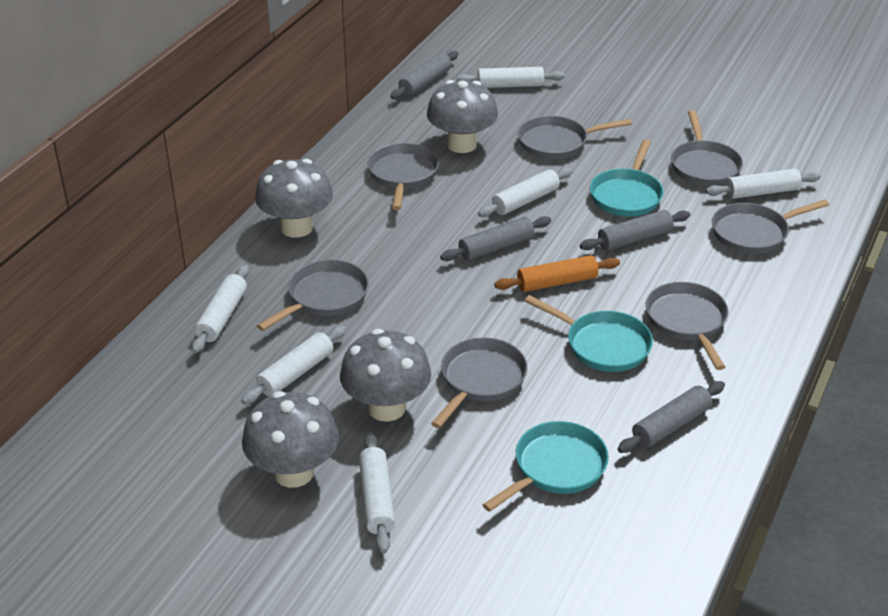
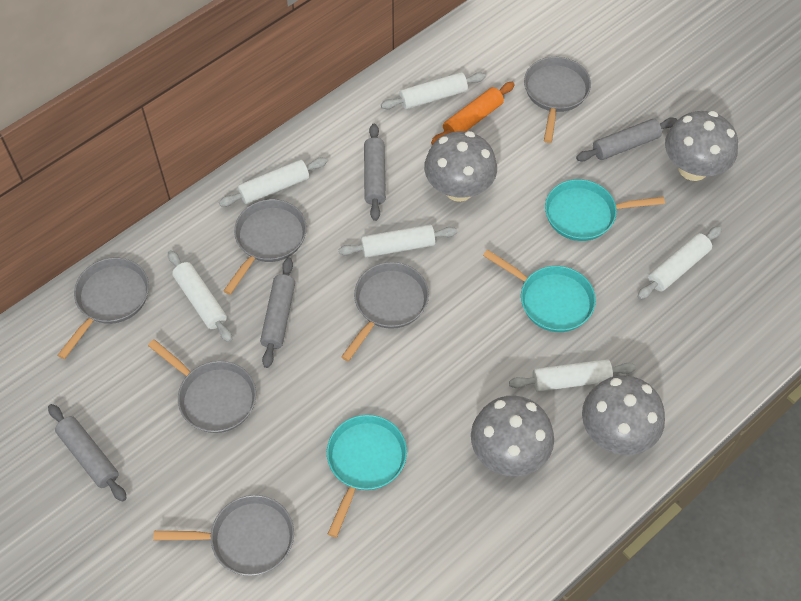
grey pan: [257,260,369,331] [368,143,439,210] [431,337,528,428] [518,116,632,159] [646,282,729,370] [671,110,743,186] [712,199,829,254] = 7 -> [57,258,149,359] [148,339,256,433] [153,495,294,576] [223,199,307,295] [341,262,429,361] [524,57,591,143] = 6

